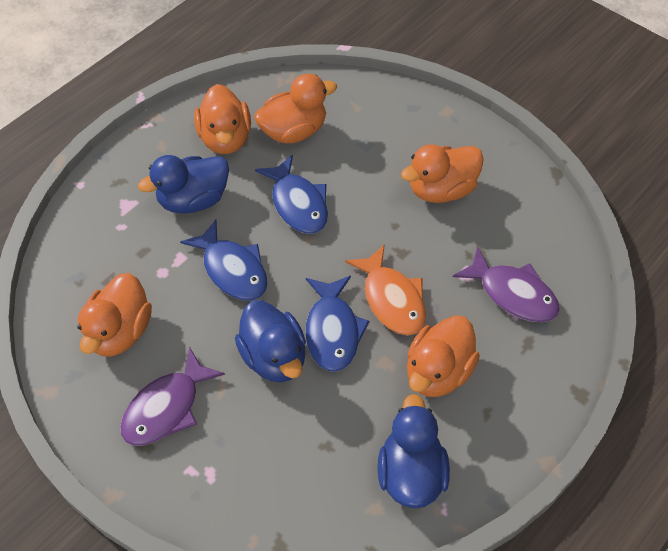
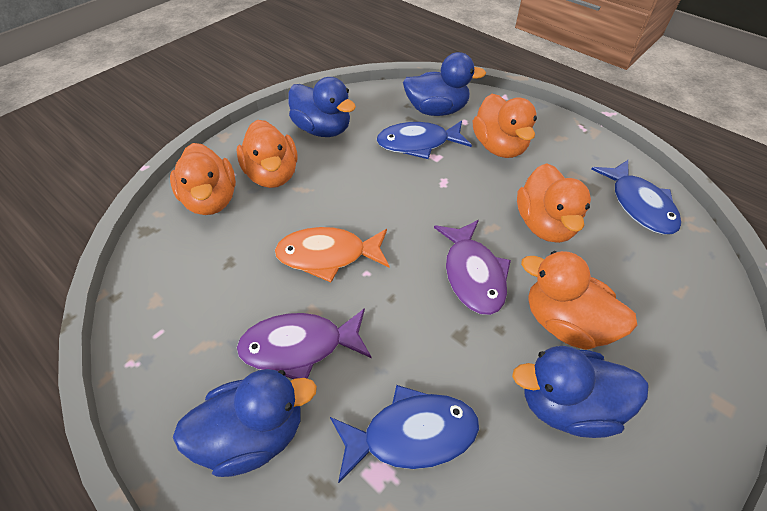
blue duck: [138,155,229,214] [235,300,306,382] [377,394,450,509] = 3 -> [173,369,317,477] [288,77,356,137] [403,52,486,116] [512,346,649,438] = 4

